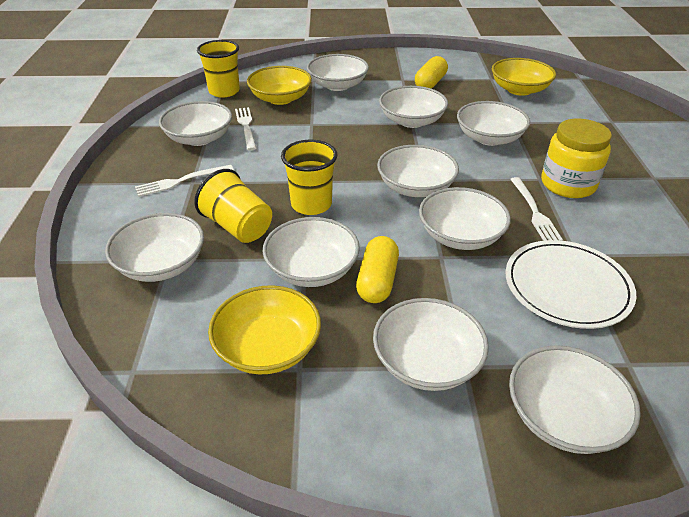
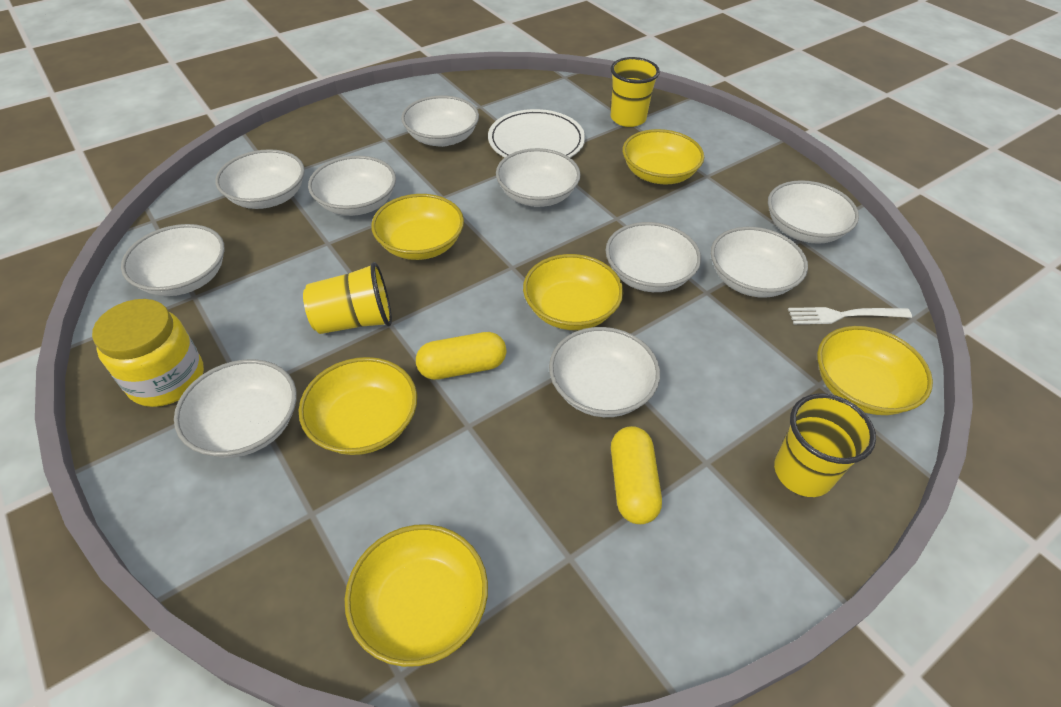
white fork: [135,165,234,197] [235,107,256,151] [510,177,563,241] = 3 -> [788,307,912,324] = 1
yellow bowl: [208,285,321,374] [247,66,312,105] [492,58,556,96] = 3 -> [299,357,417,455] [345,524,488,667] [371,194,464,260] [523,254,623,330] [623,129,704,185] [817,326,933,415] = 6

